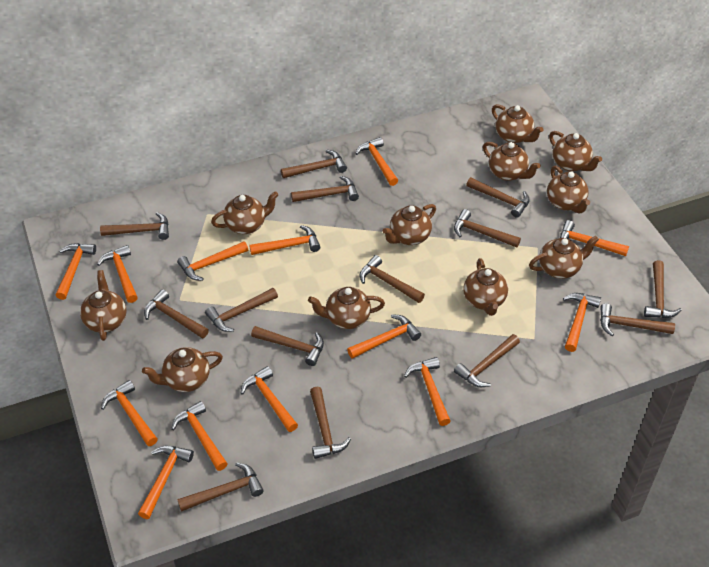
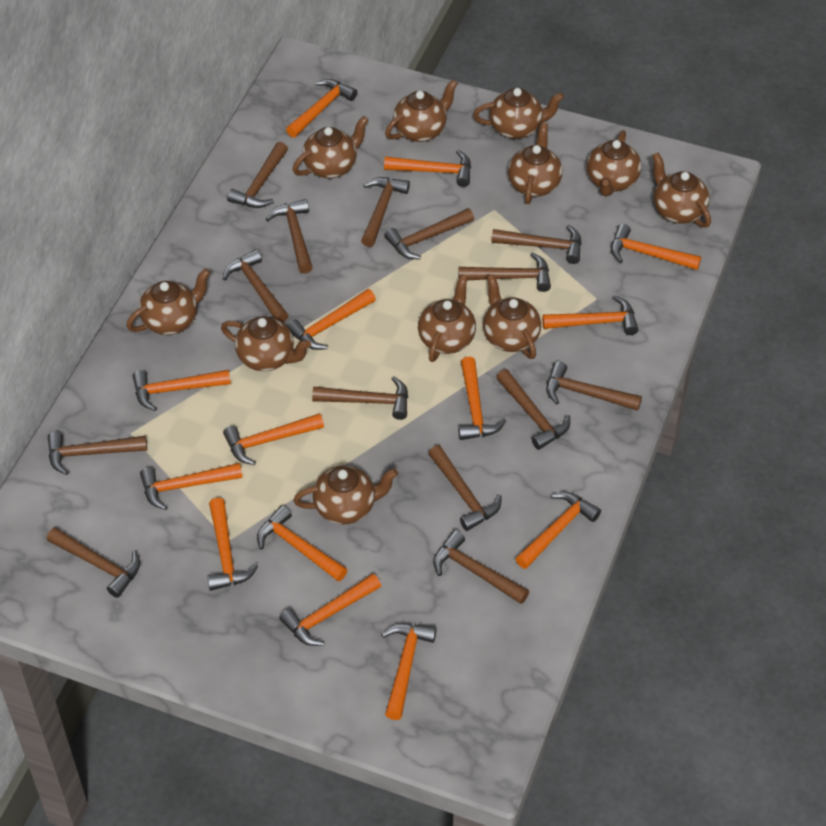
orange hammer: [55,243,96,300] [97,245,138,303] [101,380,158,446] [138,446,194,519] [171,401,228,471] [177,241,248,281] [241,366,298,432] [249,225,320,255] [347,314,421,359] [355,137,398,186] [404,357,451,426] [560,220,629,256] [563,293,601,352] = 13 -> [133,370,231,411] [140,463,243,510] [207,498,258,591] [223,413,324,465] [257,505,347,582] [279,574,381,646] [286,79,357,138] [287,289,376,350] [381,624,437,720] [384,150,471,187] [458,357,506,440] [515,492,601,569] [542,296,638,335] [611,224,701,270] = 14

